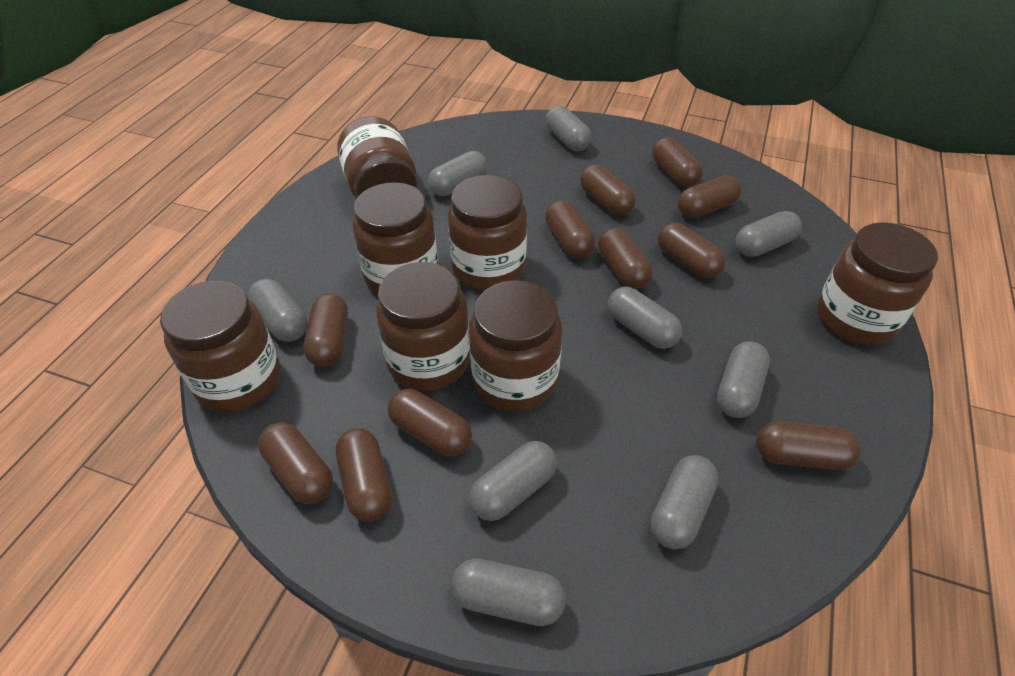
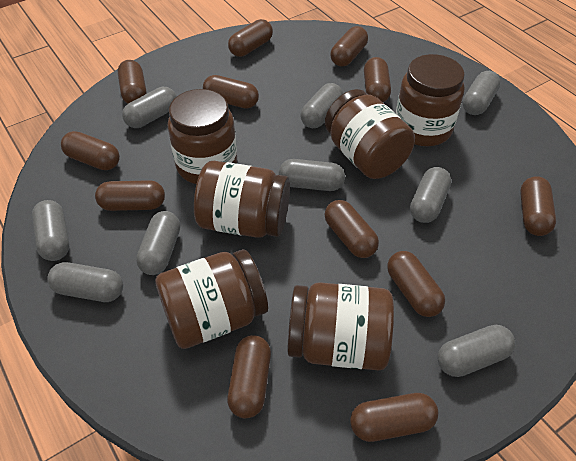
brown capsule: [258,422,333,504] [303,294,348,367] [336,428,392,522] [388,389,472,457] [545,200,595,258] [580,165,636,215] [598,228,653,289] [652,137,703,187] [658,223,726,278] [678,175,741,218] [756,421,861,470] = 11 -> [61,131,120,170] [95,180,165,211] [118,60,147,104] [203,75,259,109] [227,335,271,418] [228,19,273,57] [325,200,379,258] [330,26,368,67] [350,393,438,442] [364,57,391,102] [387,251,445,317] [520,176,556,236] = 12
brown jar: [160,281,280,412] [337,116,417,198] [353,183,438,295] [376,262,470,391] [448,175,527,290] [469,280,562,412] [817,222,938,345] = 7 -> [155,249,268,349] [167,89,237,184] [194,161,290,238] [288,282,394,370] [325,89,415,179] [396,54,465,146] = 6

